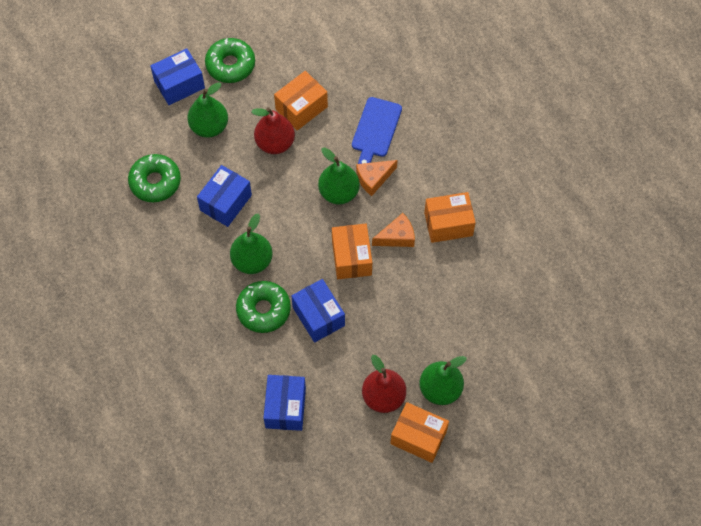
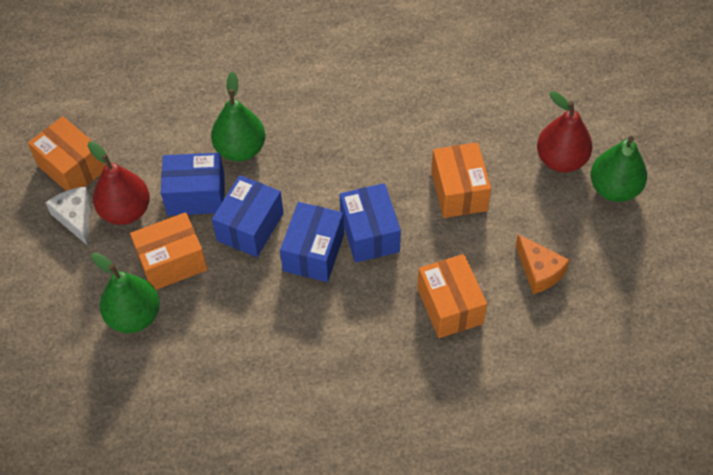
blue cutting board: [352,97,402,164] = 1 -> none = 0
green donut: [128,154,181,202] [205,38,255,83] [236,281,291,333] = 3 -> none = 0
green pear: [187,82,228,138] [230,213,273,274] [318,148,360,204] [419,356,467,405] = 4 -> [91,252,160,333] [211,71,265,162] [590,136,647,202] = 3
orange cheese: [356,160,397,196] [372,213,415,247] = 2 -> [515,234,570,294] = 1
white cheese: none = 0 -> [45,187,91,246] = 1

